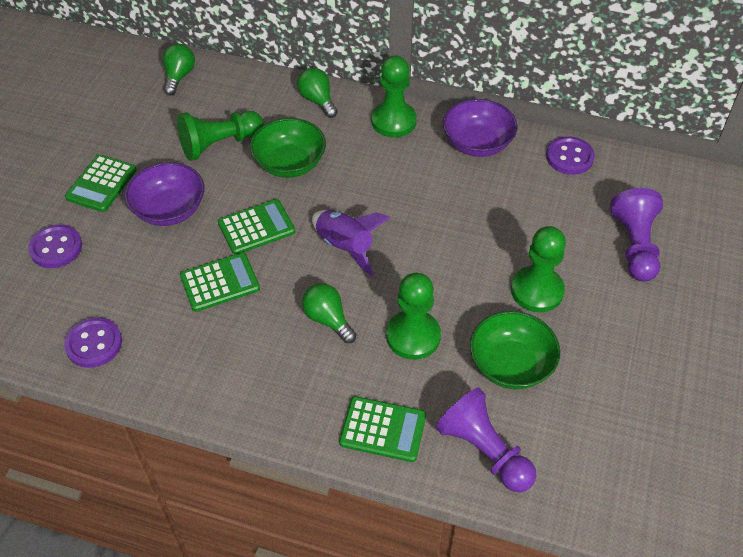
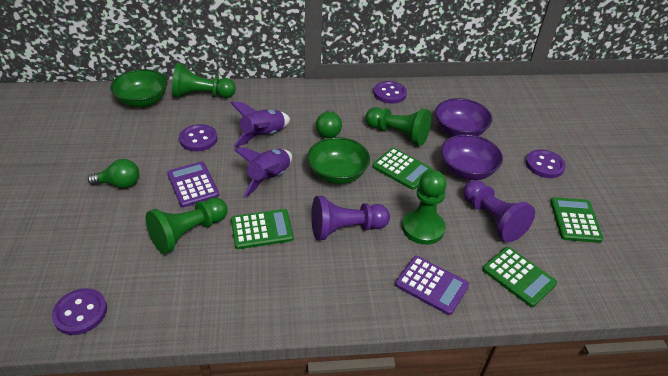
green light bulb: [163,44,195,96] [297,68,338,118] [302,283,357,343] = 3 -> [88,159,139,188] [316,109,342,138] = 2
purple button: [28,224,82,268] [64,317,122,368] [546,136,595,175] = 3 -> [52,288,107,335] [179,124,218,151] [373,81,407,103] [526,150,566,178] = 4
purple calculator: none = 0 -> [167,162,219,207] [395,256,469,315] = 2
purple rocket: [312,210,391,276] = 1 -> [230,102,290,148] [234,147,292,197] = 2

